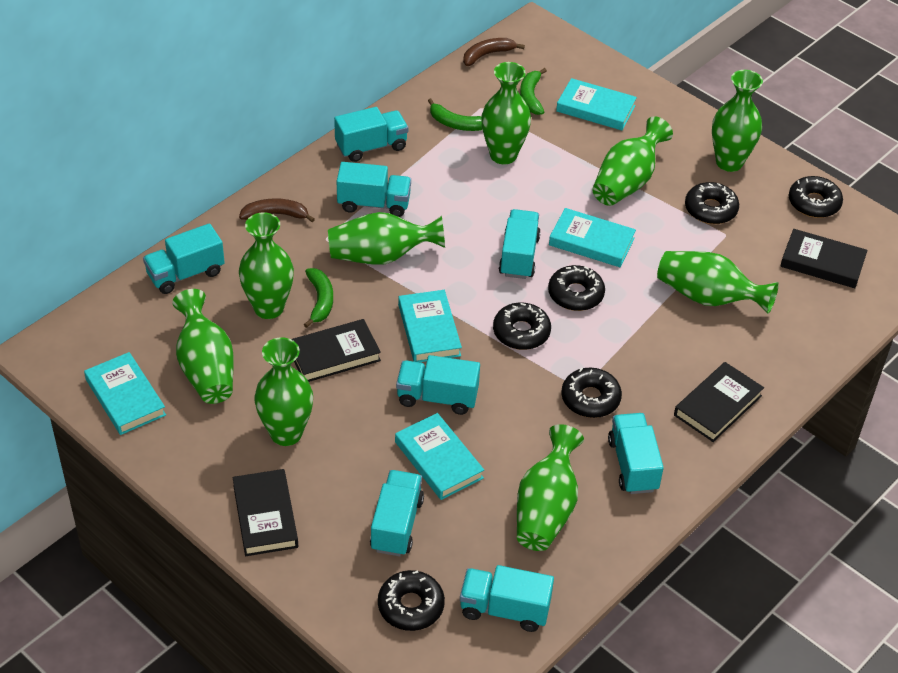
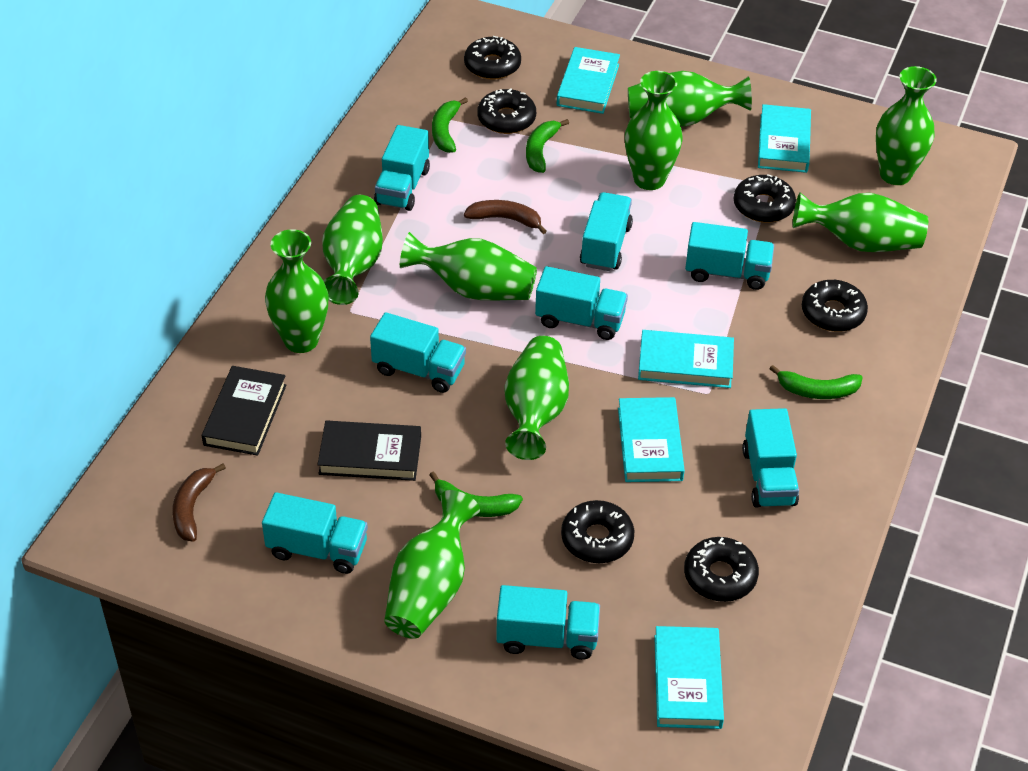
black book: [233,469,298,556] [291,319,381,382] [674,362,764,442] [780,229,868,288] = 4 -> [202,366,287,456] [317,421,421,481] = 2
green banana: [304,268,333,328] [428,98,483,131] [520,68,547,115] = 3 -> [429,471,523,517] [432,97,468,153] [526,119,569,173] [770,365,863,399] = 4

